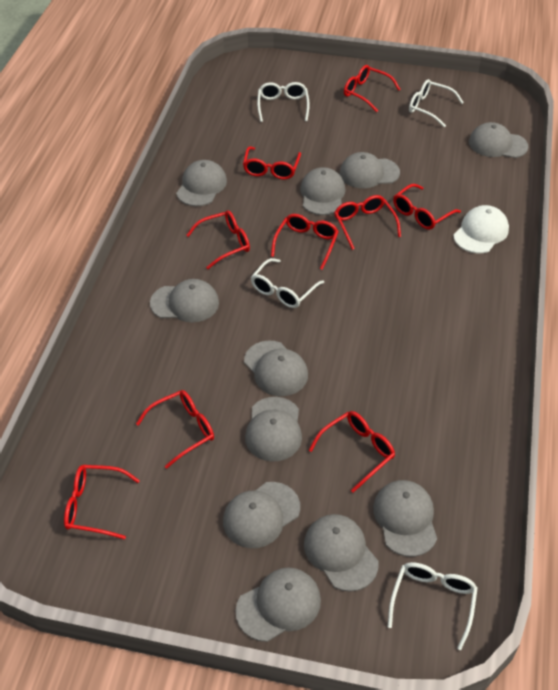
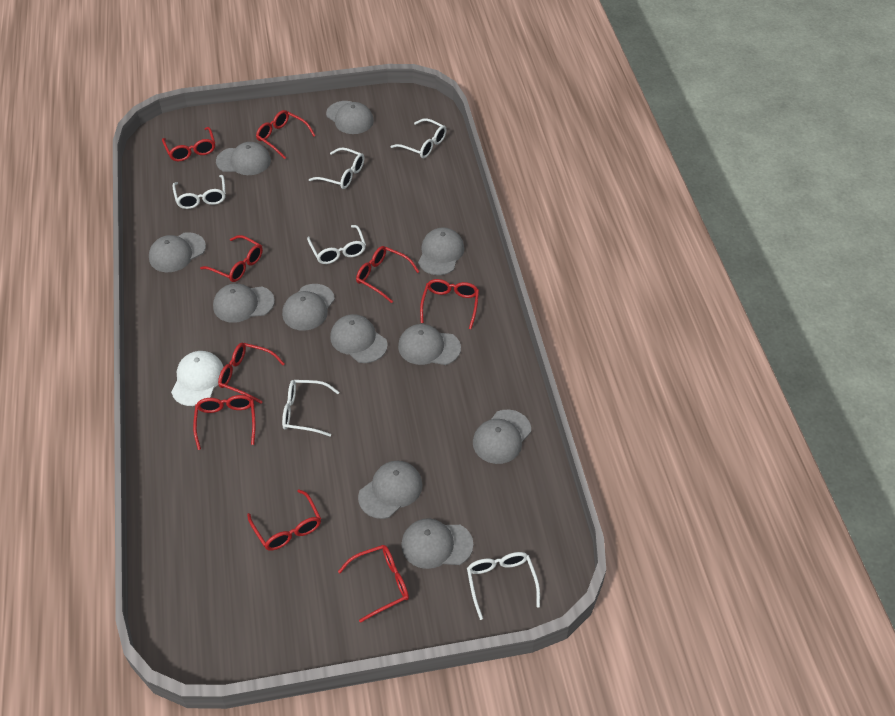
white glasses: [251,258,324,308] [257,82,310,122] [388,562,478,650] [409,79,464,127] = 4 -> [172,175,226,209] [282,380,339,436] [307,225,366,264] [309,147,364,189] [390,118,447,158] [467,552,540,620] = 6

